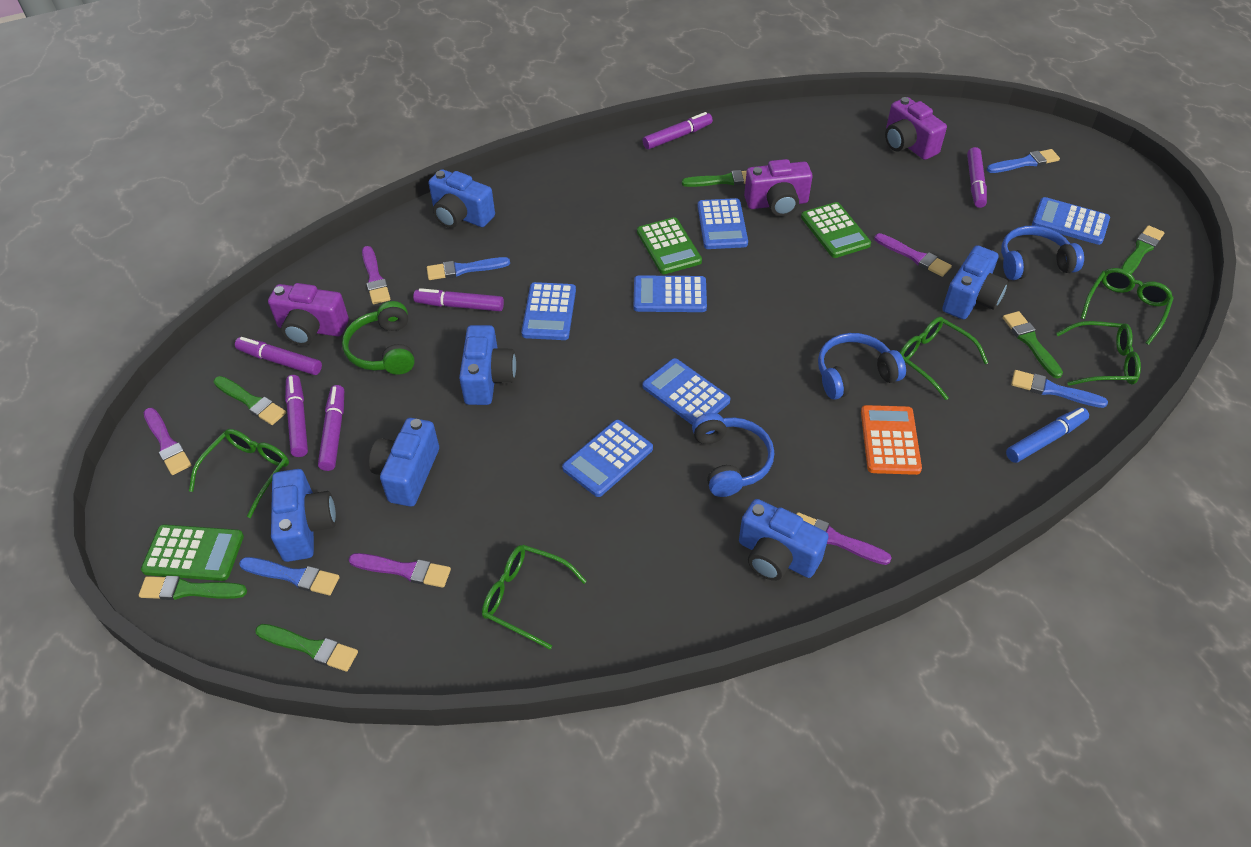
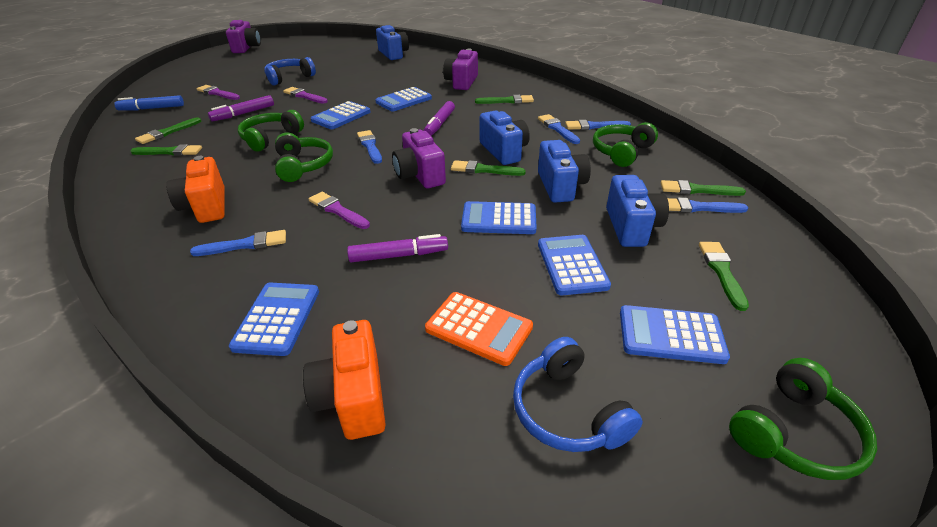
blue brush: [239,557,340,595] [427,257,510,280] [987,149,1060,173] [1011,370,1108,408] = 4 -> [190,230,286,256] [357,130,382,164] [538,114,580,144] [565,120,631,130] [667,197,748,213] = 5
blue camera: [271,469,336,562] [369,418,439,507] [429,169,495,228] [459,325,516,405] [739,499,829,581] [942,245,1008,319] = 6 -> [376,25,409,60] [480,111,530,165] [538,140,591,203] [606,175,669,247] = 4
blue headphones: [692,413,774,497] [818,333,906,400] [1001,226,1084,280] = 3 -> [264,57,316,86] [513,337,643,452] = 2
green calculator: [141,524,244,581] [637,217,702,274] [801,202,871,258] = 3 -> none = 0
green glasses: [189,429,289,518] [482,545,587,649] [899,317,988,400] [1056,321,1141,386] [1081,268,1174,345] = 5 -> none = 0
green headphones: [342,301,415,375] = 1 -> [238,110,304,152] [275,133,333,182] [593,122,658,167] [729,358,877,480] = 4
orange camera: none = 0 -> [166,156,225,223] [303,320,386,440] = 2
purple brush: [144,408,191,475] [348,553,451,588] [362,246,390,304] [796,512,891,565] [874,233,952,277] = 5 -> [197,85,240,100] [283,87,328,104] [309,192,370,229] = 3
purple marker: [235,337,322,375] [285,375,308,457] [318,385,344,471] [413,288,504,311] [643,112,713,149] [967,147,987,208] = 6 -> [208,95,274,121] [347,234,448,262] [423,101,455,136] = 3

